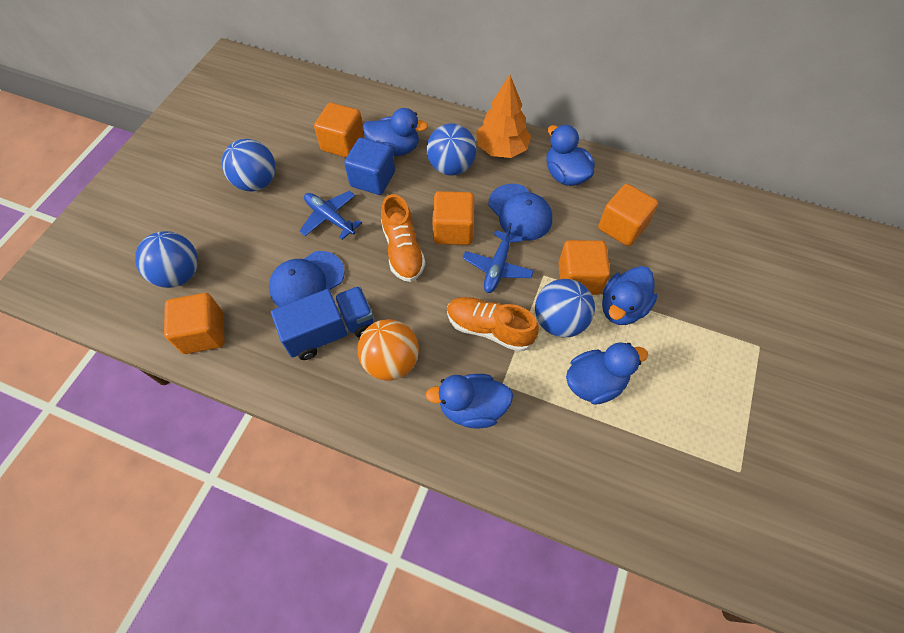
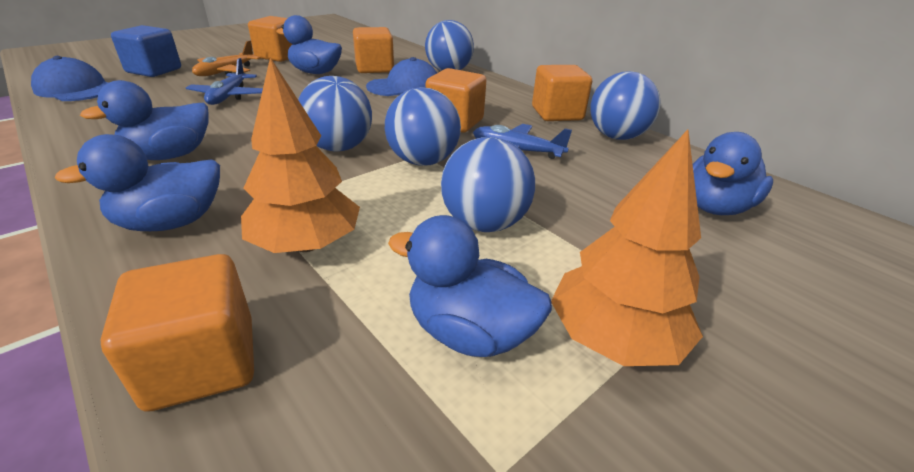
blue ball: [135,231,198,288] [222,139,276,191] [427,123,477,176] [535,279,595,337] = 4 -> [298,76,372,151] [385,87,461,166] [425,20,474,71] [441,137,535,232] [590,71,661,140] = 5
blue truck: [271,286,373,360] = 1 -> none = 0
orange ball: [357,319,419,381] = 1 -> none = 0
orange plane: none = 0 -> [192,40,261,76] = 1
orange shoe: [381,194,426,282] [447,297,539,352] = 2 -> none = 0
orange tree: [476,75,531,158] = 1 -> [241,57,360,253] [551,130,703,366] = 2

